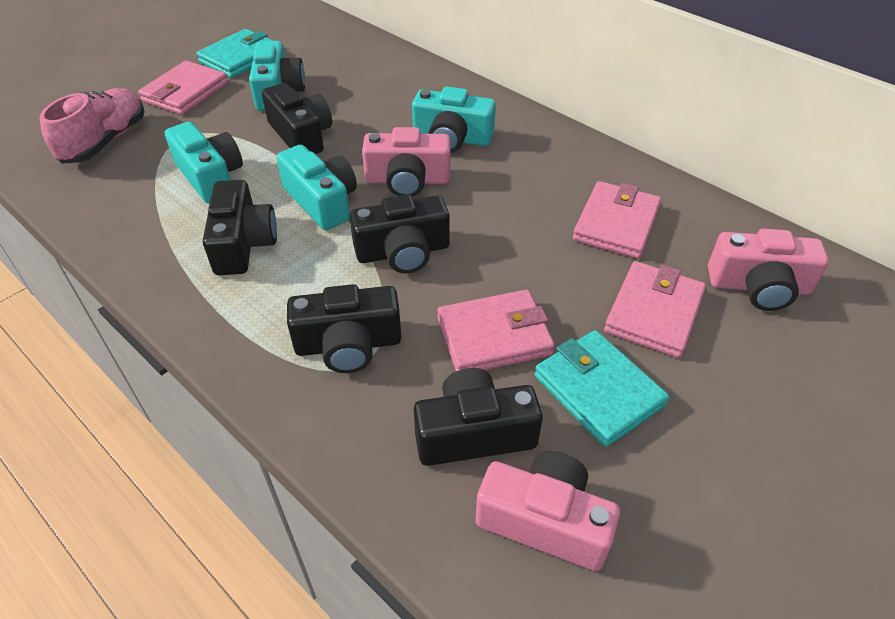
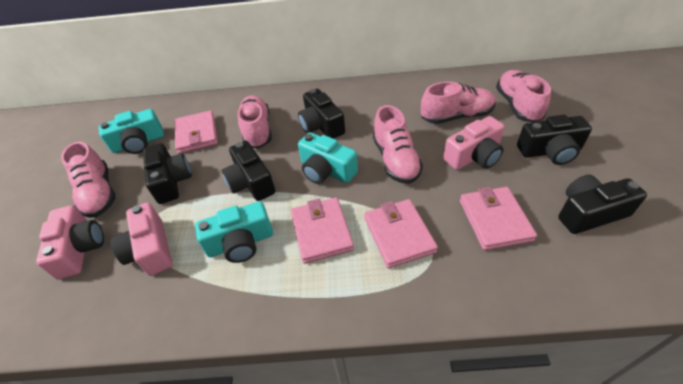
pink shoe: [39,88,144,164] = 1 -> [61,142,116,218] [238,95,272,148] [373,105,423,184] [421,82,496,124] [496,70,551,122] = 5
turquoise camera: [165,122,243,204] [249,41,305,111] [276,145,357,230] [412,87,496,153] = 4 -> [99,109,164,154] [195,201,273,263] [298,132,358,184] = 3
turquoise wallet: [196,29,273,78] [535,330,669,447] = 2 -> none = 0

